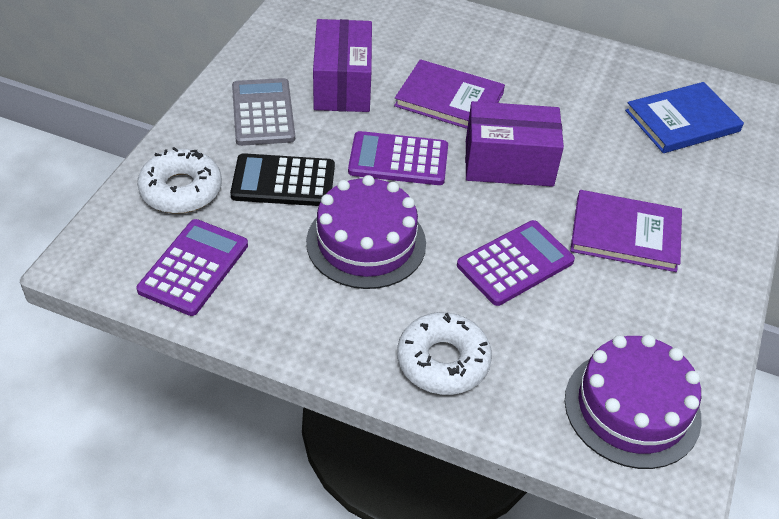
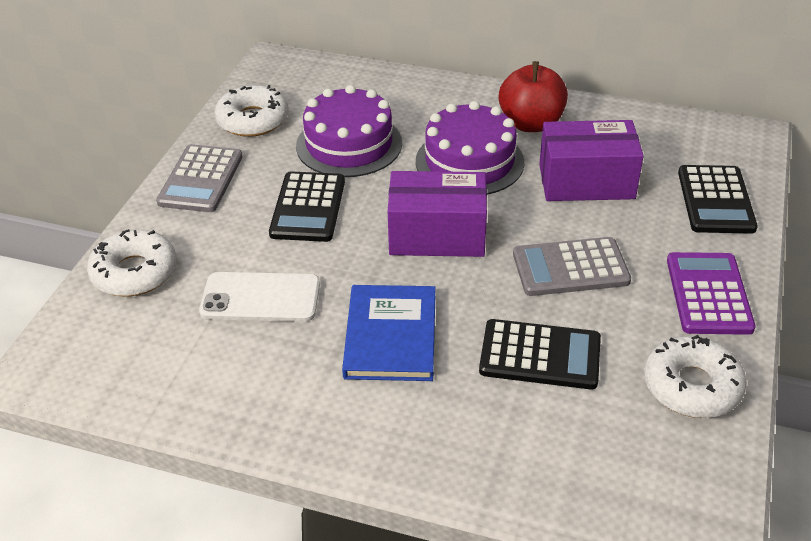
black calculator: [230,153,335,206] = 1 -> [269,171,345,242] [479,319,601,390] [678,165,758,234] = 3
grey calculator: [232,78,295,146] = 1 -> [156,144,243,212] [513,237,631,296] = 2
purple book: [394,59,505,129] [570,190,682,272] = 2 -> none = 0
purple calculator: [136,219,248,316] [348,131,448,185] [457,220,575,306] = 3 -> [667,252,756,335] = 1
red apple: none = 0 -> [499,61,568,132] = 1
white donut: [137,147,222,214] [397,312,492,395] = 2 -> [87,229,177,296] [214,85,288,137] [644,335,747,418] = 3
white phone: none = 0 -> [199,272,320,322] = 1

